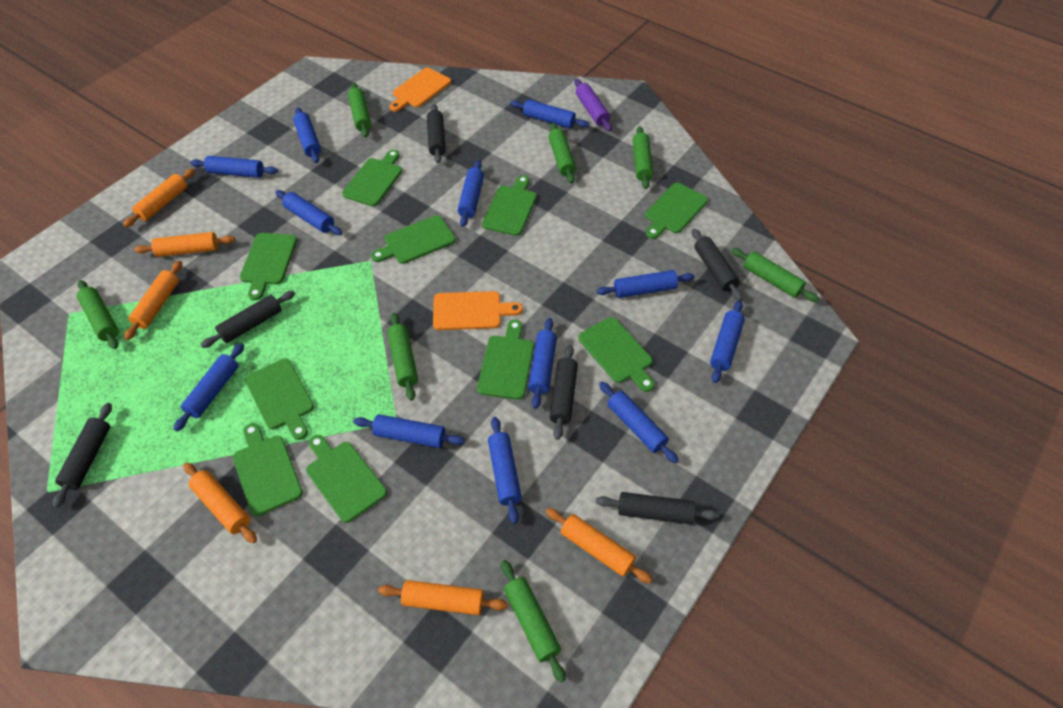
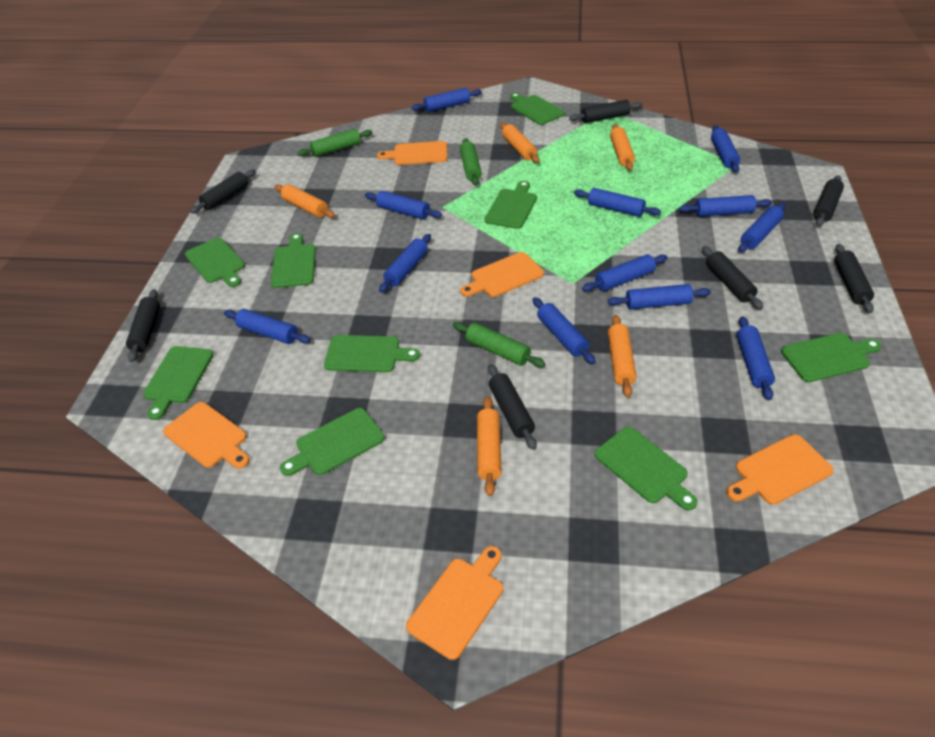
black rolling pin: [53,403,112,508] [200,291,295,348] [427,104,446,163] [549,345,578,440] [596,492,719,524] [692,228,743,301] = 6 -> [126,289,160,362] [190,169,256,214] [488,364,537,450] [569,100,642,123] [702,246,763,309] [814,175,844,226] [834,244,874,313] = 7
green cutting board: [233,423,303,516] [240,233,297,300] [245,359,314,440] [306,435,387,523] [342,150,402,206] [371,215,456,264] [477,320,534,400] [482,175,536,236] [579,317,654,392] [645,183,708,239] = 10 -> [143,346,214,420] [185,238,245,287] [271,233,316,288] [280,408,385,476] [324,335,420,372] [485,181,537,229] [510,93,565,125] [595,427,697,510] [781,333,881,382] = 9
green rolling pin: [77,280,119,349] [348,83,372,138] [387,313,418,401] [501,560,565,682] [548,123,576,183] [633,126,653,189] [731,248,819,302] = 7 -> [297,129,372,157] [453,322,545,367] [460,138,482,185] = 3
orange cutting board: [390,67,451,112] [433,291,523,330] = 2 -> [163,402,250,469] [377,141,447,165] [406,546,503,660] [460,252,544,297] [726,434,834,505] = 5
orange rolling pin: [123,169,195,227] [124,261,182,340] [134,232,235,257] [183,462,257,543] [378,580,507,615] [546,508,653,583] = 6 -> [275,184,335,218] [477,396,502,496] [500,122,539,163] [608,315,637,397] [610,124,635,170] = 5
purple rolling pin: [574,79,612,131] = 1 -> none = 0

